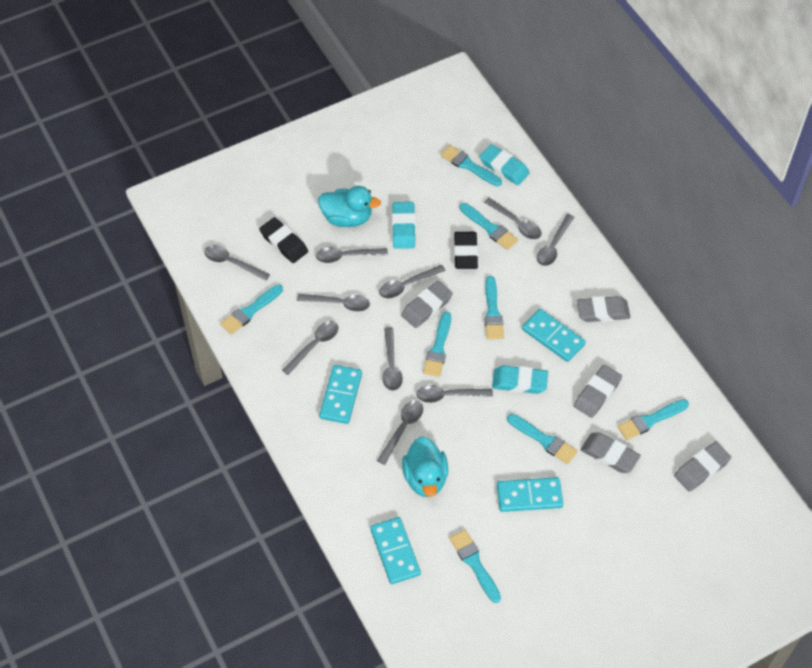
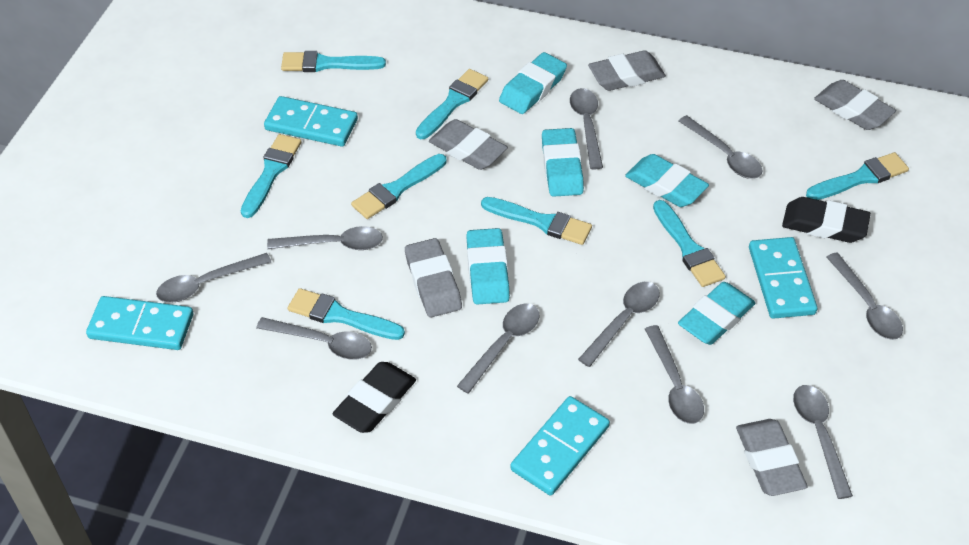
turquoise duck: [318,186,381,227] [402,436,448,497] = 2 -> none = 0
turquoise eraser: [392,202,416,249] [479,144,530,185] [492,365,548,394] = 3 -> [466,228,510,305] [499,52,567,114] [542,128,584,197] [625,154,709,207] [678,282,755,345] = 5

